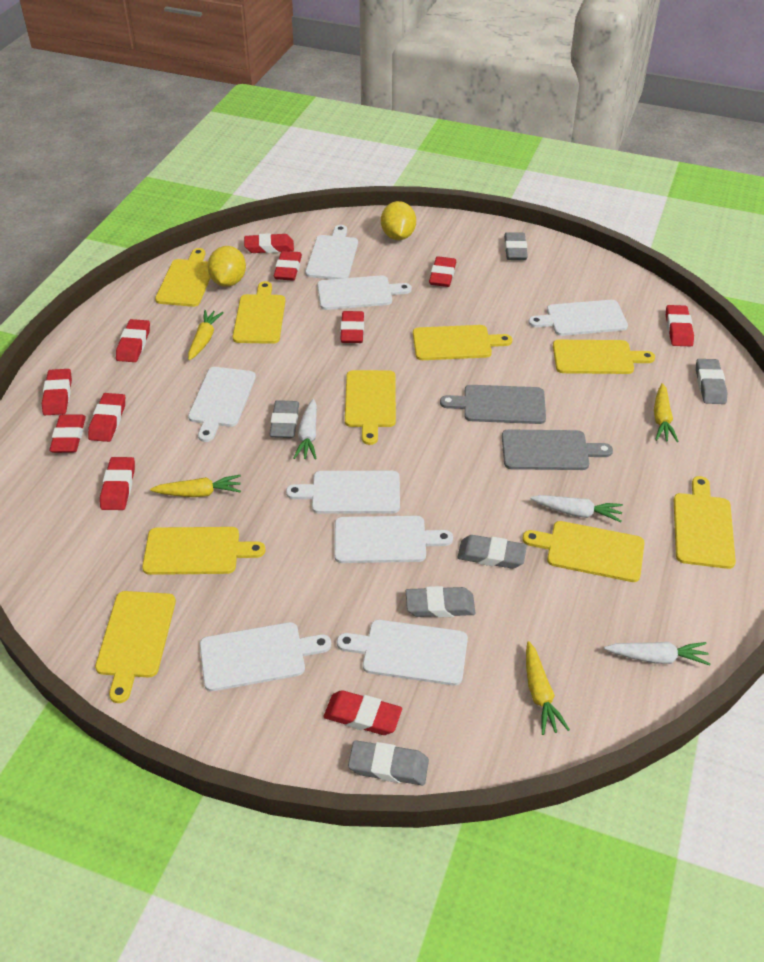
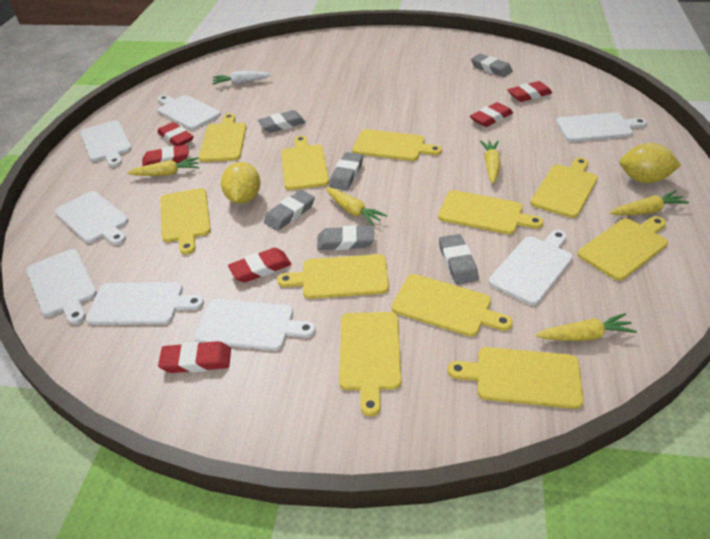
grey cutting board: [440,385,546,424] [502,430,613,470] = 2 -> none = 0
red eraser: [42,369,72,415] [49,414,86,453] [88,393,125,442] [100,457,135,510] [116,319,150,362] [244,233,294,253] [274,251,302,280] [324,690,402,735] [340,311,364,343] [429,256,456,287] [666,305,694,347] = 11 -> [142,144,189,166] [158,122,194,146] [158,341,231,373] [228,248,292,283] [470,102,513,127] [507,81,552,102] = 6
white carrot: [294,399,317,459] [530,495,623,522] [604,642,710,665] = 3 -> [212,71,271,85] = 1
yellow carrot: [150,475,241,497] [188,310,224,360] [526,641,570,735] [654,383,679,442] = 4 -> [127,157,199,176] [326,188,387,226] [480,140,501,183] [536,313,637,341] [610,190,689,215] = 5
yellow cutting board: [95,591,176,703] [142,527,266,575] [155,248,211,307] [232,281,285,344] [345,370,396,445] [413,325,512,360] [523,521,645,582] [553,340,655,374] [674,476,736,569] = 9 -> [161,188,211,254] [199,113,247,162] [277,254,389,299] [281,136,329,190] [339,312,401,416] [352,129,442,161] [391,274,513,337] [438,190,544,235] [447,347,584,409] [531,158,598,218] [577,216,668,281] = 11

